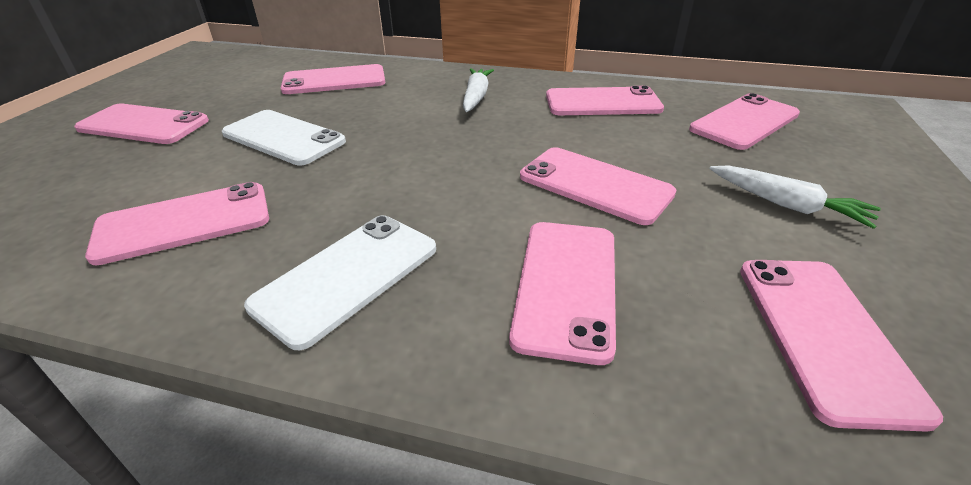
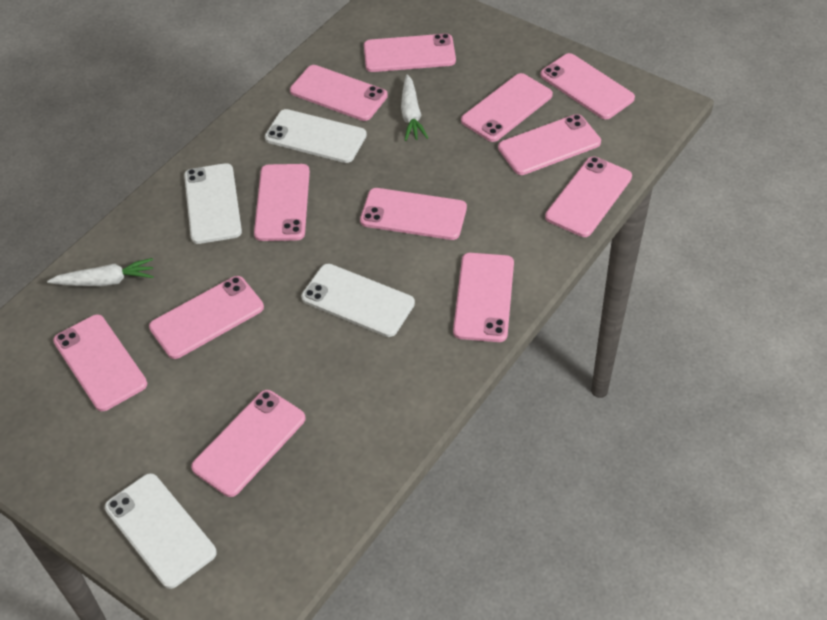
pink phone: [74,103,209,144] [85,182,269,265] [281,64,385,94] [509,222,616,365] [520,147,676,225] [546,86,664,115] [689,93,800,150] [740,260,943,432] = 8 -> [53,314,147,411] [149,276,264,359] [191,390,306,497] [254,164,310,241] [290,65,388,121] [360,188,467,240] [364,33,456,72] [453,253,514,342] [461,73,553,142] [498,114,601,175] [540,53,635,119] [545,156,632,237] = 12
white phone: [222,110,346,165] [244,215,436,350] = 2 -> [105,473,217,589] [184,163,242,244] [265,109,367,163] [301,264,415,337] = 4

